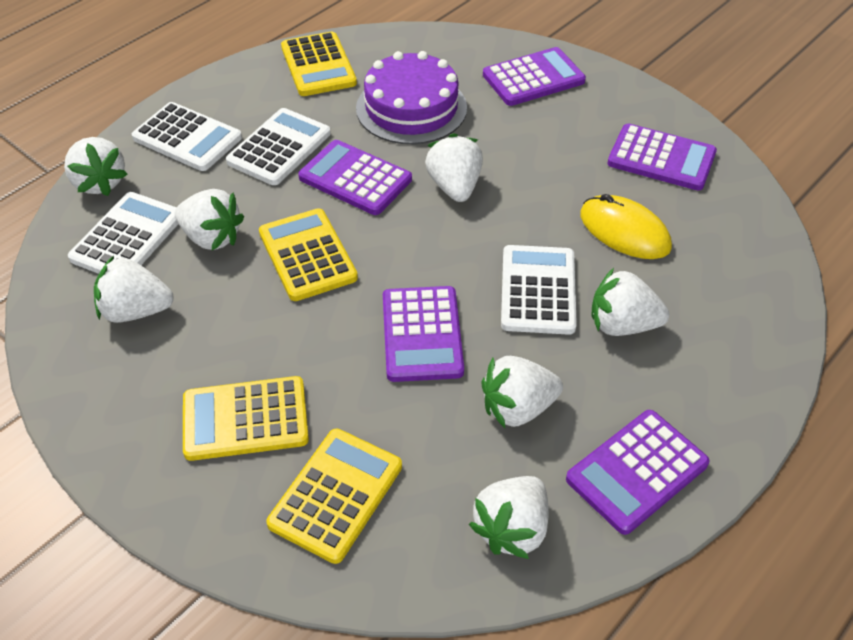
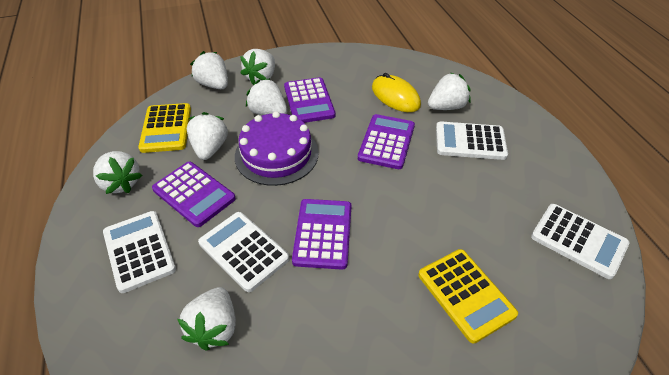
purple calculator: [298,140,412,215] [383,286,464,382] [483,47,586,106] [566,410,710,535] [607,123,717,191] = 5 -> [152,162,236,227] [284,77,335,123] [292,199,351,270] [358,114,415,169] = 4
yellow calculator: [183,376,309,461] [259,208,358,301] [266,429,402,564] [281,32,357,96] = 4 -> [138,103,191,153] [418,249,518,344] = 2

